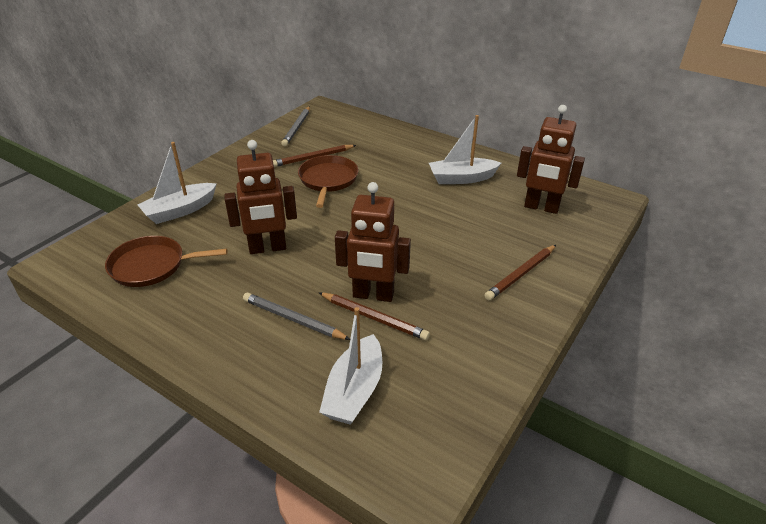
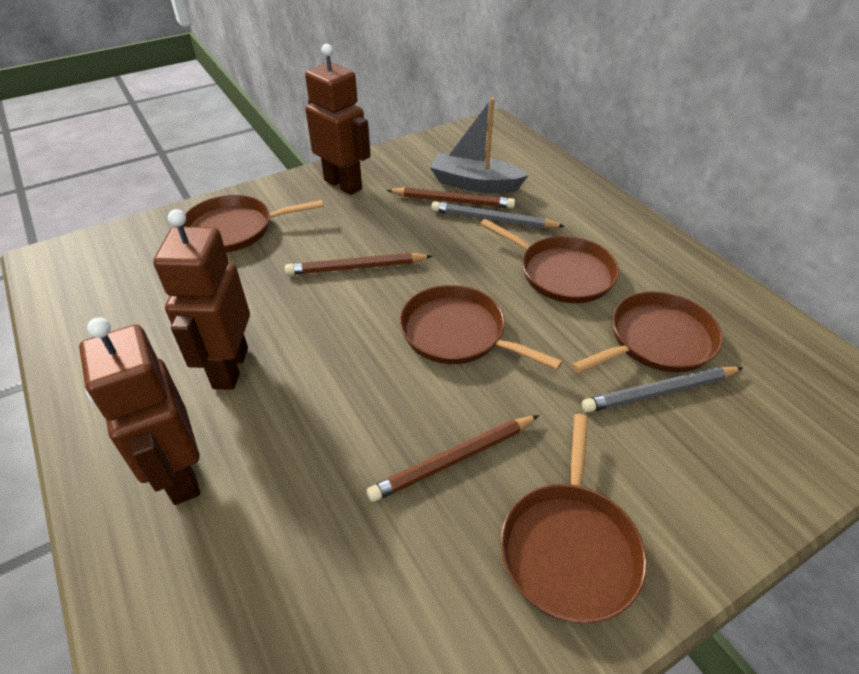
brown pan: [105,236,227,287] [298,155,359,208] = 2 -> [183,195,324,253] [400,285,563,370] [480,219,619,303] [501,414,647,624] [571,291,723,373] = 5
grey boat: none = 0 -> [430,98,529,193] = 1
white boat: [137,142,217,224] [319,307,382,425] [429,115,501,184] = 3 -> none = 0

